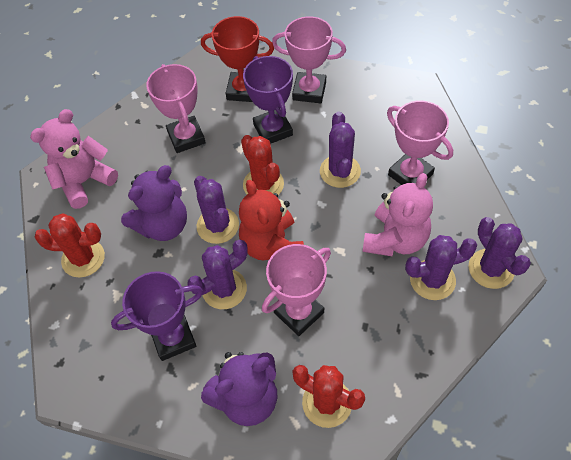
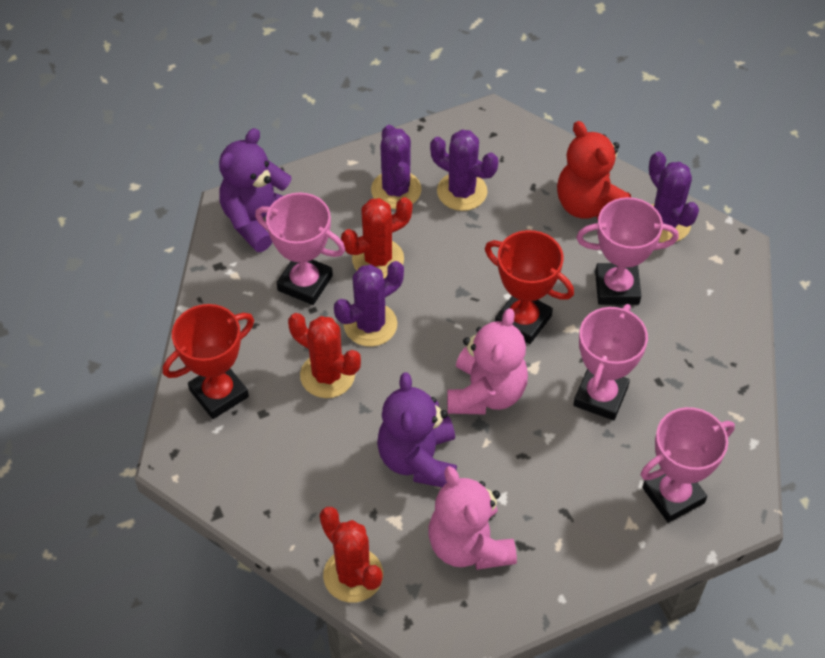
purple cactus: [187,240,247,309] [194,176,239,244] [320,111,361,188] [405,235,477,300] [469,217,531,289] = 5 -> [334,261,404,347] [371,125,421,209] [430,130,498,211] [649,152,699,243] = 4
purple trophy: [111,271,203,361] [243,56,293,144] = 2 -> none = 0
red trophy: [201,16,274,102] = 1 -> [163,304,254,419] [485,230,574,344] = 2

